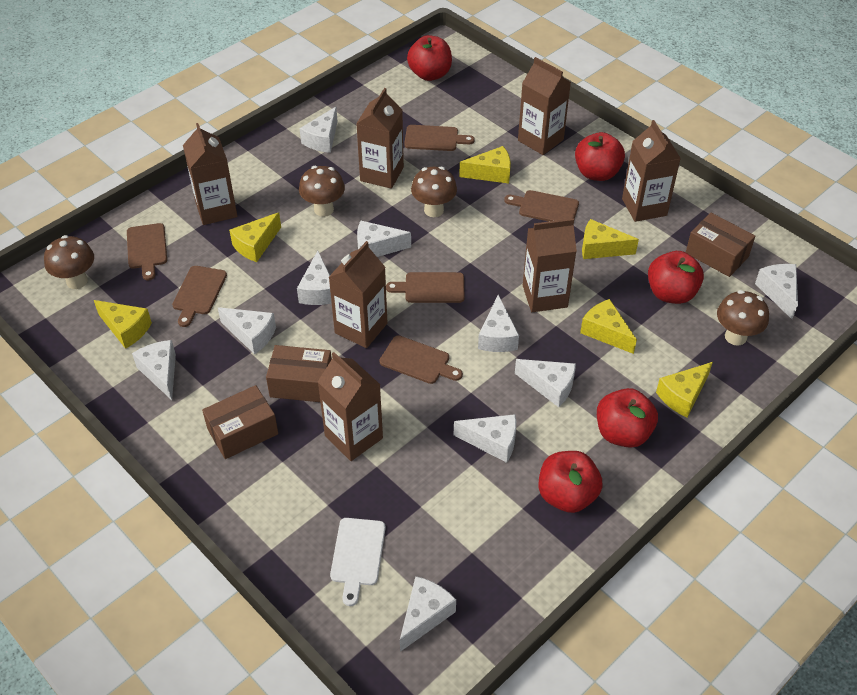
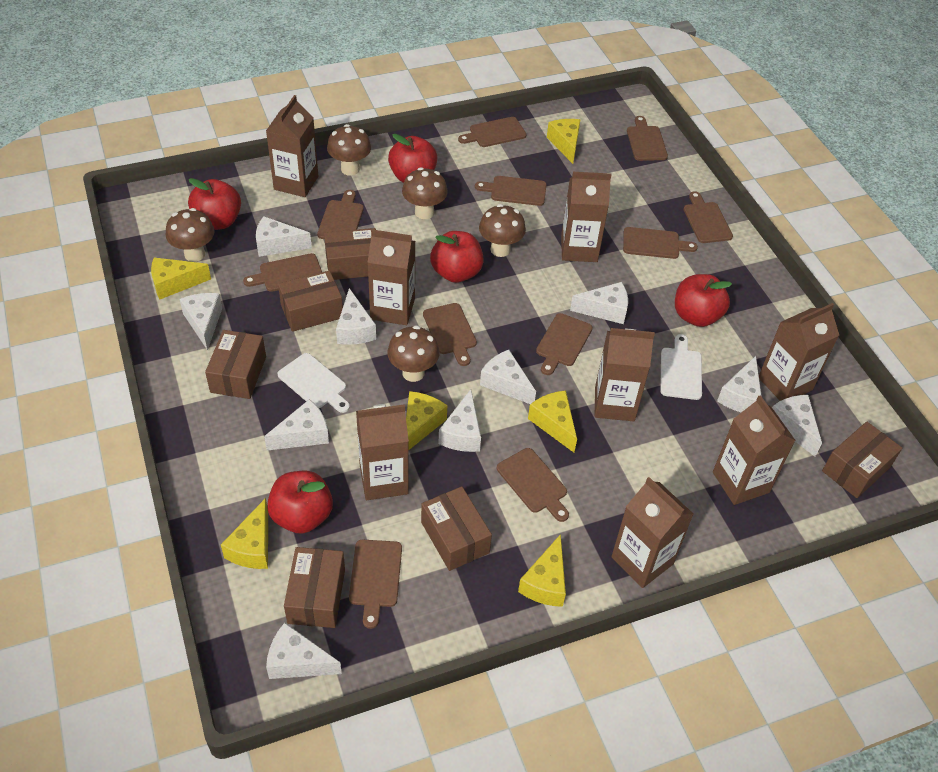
brown box: [202,385,278,459] [266,345,332,402] [686,213,755,277] = 3 -> [205,330,266,399] [278,271,343,332] [284,547,345,628] [324,228,376,280] [421,486,492,571] [822,422,902,498] = 6
brown carton: [183,123,237,225] [318,352,383,461] [329,241,388,348] [356,88,404,189] [518,57,571,155] [523,218,577,312] [622,120,681,222] = 7 -> [266,95,318,197] [356,404,409,500] [367,229,415,325] [561,172,611,262] [595,328,655,421] [611,477,693,588] [713,395,796,505] [759,303,839,401] = 8
brown cutting board: [127,223,167,280] [172,266,227,327] [379,335,463,384] [386,272,464,303] [404,125,475,151] [504,190,579,221] = 6 -> [243,253,322,292] [317,190,364,239] [349,539,402,629] [423,303,477,366] [458,117,527,147] [475,176,547,206] [497,448,569,522] [536,313,593,375] [623,227,698,259] [627,116,668,161] [684,191,733,243] = 11
brown mushroom: [44,235,94,289] [299,166,345,217] [411,167,457,217] [717,290,769,346] = 4 -> [166,208,215,262] [327,124,371,176] [387,325,440,382] [402,167,448,219] [479,204,526,257] = 5
white cutting board: [330,518,386,606] = 1 -> [277,353,350,413] [660,334,702,400] = 2

